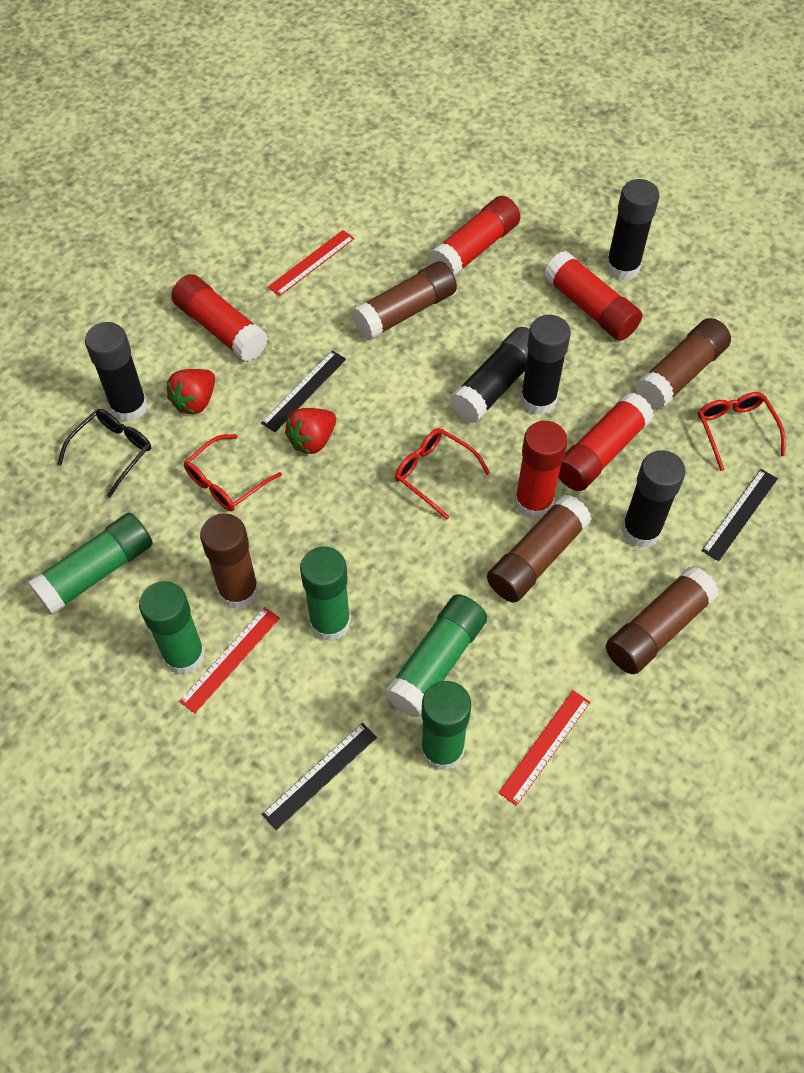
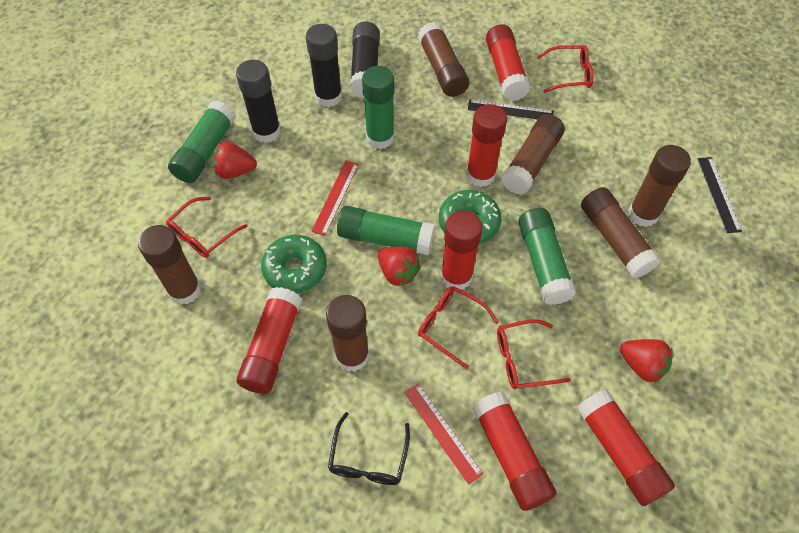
black glue stick: [85,322,148,422] [450,327,530,423] [520,315,571,415] [606,179,659,281] [621,450,686,548] = 5 -> [236,60,281,143] [306,24,342,107] [350,21,380,98] = 3
black ruler: [261,350,346,432] [262,723,377,830] [702,469,778,561] = 3 -> [468,99,554,119] [698,157,742,233] = 2
brown glue stick: [200,513,259,609] [352,261,457,340] [487,494,592,603] [606,566,719,674] [635,318,731,410] = 5 -> [138,225,201,305] [326,295,369,372] [418,22,469,97] [501,114,565,195] [581,187,661,278] [628,145,691,227] = 6
green donut: none = 0 -> [261,235,327,294] [439,190,502,244] = 2
green glue stick: [28,513,153,615] [139,581,205,675] [300,546,351,641] [384,594,487,717] [421,681,471,771] = 5 -> [168,101,236,183] [337,206,435,255] [362,66,394,149] [518,208,577,305] = 4
red glasses: [184,434,282,512] [395,428,490,519] [698,392,786,471] = 3 -> [166,196,248,258] [418,286,499,369] [497,319,571,389] [537,45,594,93] = 4
red glue stick: [171,274,268,362] [429,196,520,277] [515,421,568,519] [543,251,643,341] [558,392,654,491] = 5 -> [236,287,302,394] [441,211,482,290] [466,104,507,187] [472,391,557,511] [486,24,530,101] [577,389,675,506] = 6
red ruler: [179,607,280,714] [268,230,355,296] [498,691,591,806] = 3 -> [311,161,359,236] [404,383,483,485] = 2
red strawberry: [167,369,215,414] [285,408,336,454] = 2 -> [212,142,257,179] [378,247,421,286] [620,339,673,383] = 3

